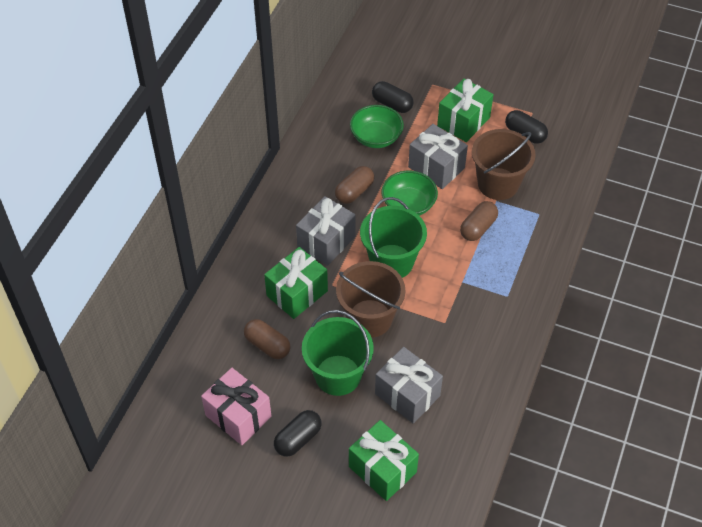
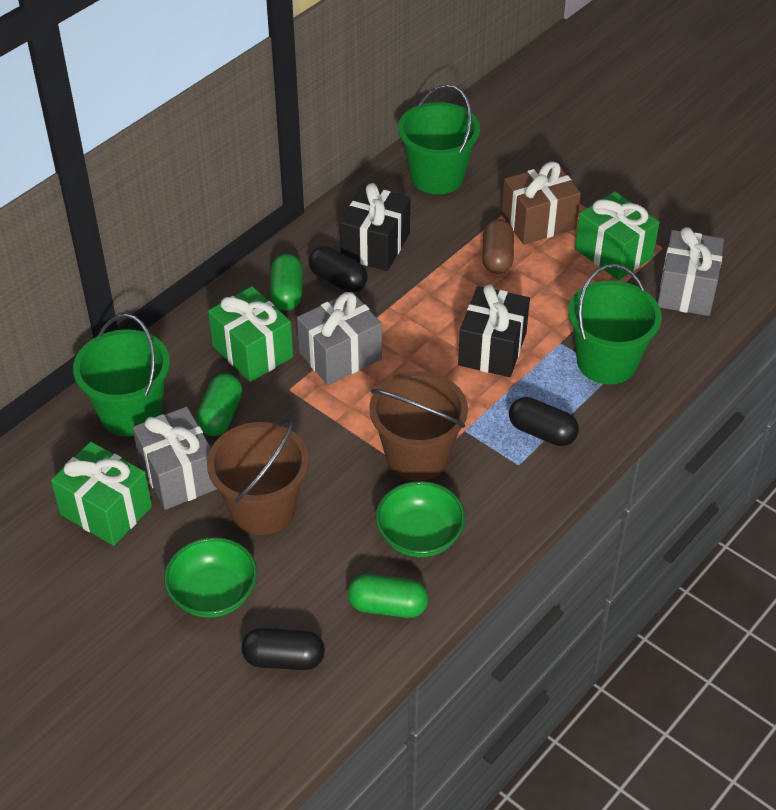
black gift: none = 0 -> [340,183,410,271] [458,284,530,377] = 2
brown capsule: [244,319,290,359] [335,166,374,204] [460,201,498,241] = 3 -> [482,219,514,274] = 1
brown gift: none = 0 -> [501,161,581,245] = 1
green bucket: [302,310,374,396] [360,197,427,278] = 2 -> [73,314,170,436] [398,84,480,194] [568,264,662,384] = 3
green capsule: none = 0 -> [196,374,242,436] [270,254,303,311] [348,574,428,618] = 3
pink gift: [201,368,271,445] = 1 -> none = 0

